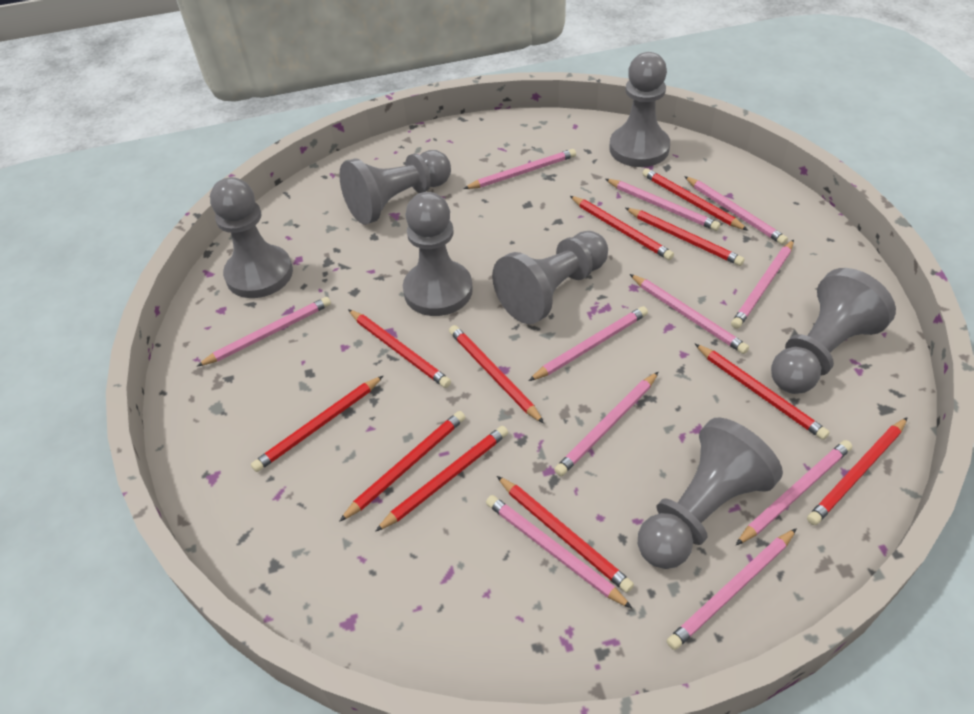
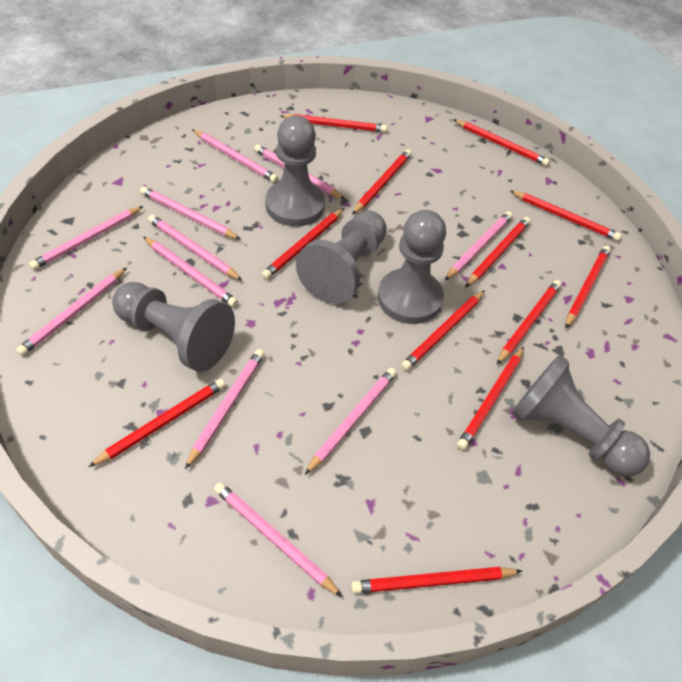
grey pawn: [210,177,293,298] [339,150,451,225] [403,192,473,316] [492,231,608,324] [609,52,670,167] [638,417,783,569] [771,268,896,394] = 7 -> [112,282,235,372] [265,116,325,227] [296,210,387,304] [378,210,446,324] [512,355,650,476] = 5
red pencil: [251,376,383,472] [339,411,465,522] [348,309,451,388] [375,426,508,532] [449,325,544,424] [497,476,634,593] [570,196,674,260] [625,208,745,266] [642,168,748,231] [695,344,830,440] [807,417,908,525] = 11 -> [88,378,226,467] [262,208,344,279] [280,114,387,132] [351,567,522,594] [352,149,412,215] [401,290,485,371] [453,119,550,166] [457,346,524,450] [465,217,530,288] [497,280,562,364] [510,190,622,241] [565,245,611,329] = 12

